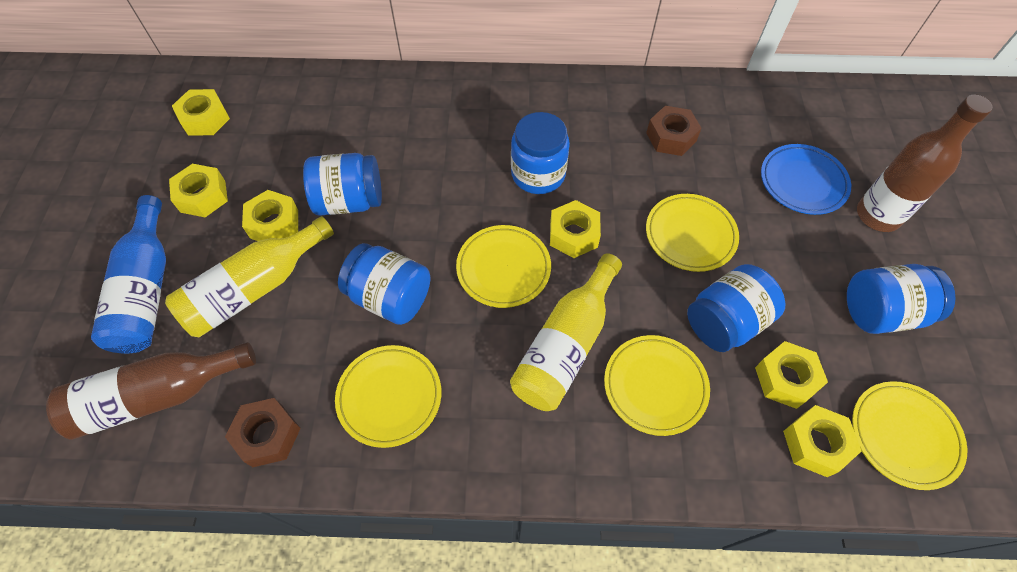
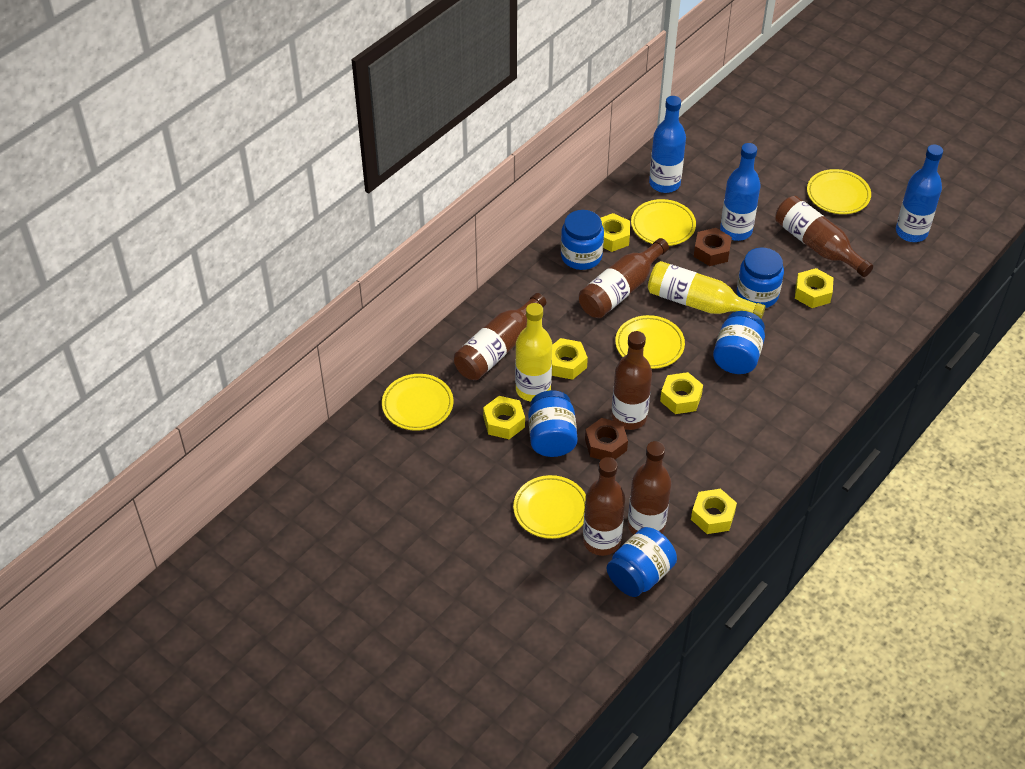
blue bottle: [91,195,166,354] = 1 -> [649,96,686,193] [720,143,761,241] [896,144,943,242] = 3
blue plate: [761,144,851,215] = 1 -> none = 0
brown bottle: [46,342,256,440] [857,95,992,232] = 2 -> [454,293,546,380] [579,238,669,318] [583,457,625,556] [611,331,652,430] [628,441,671,535] [776,196,873,277] = 6

